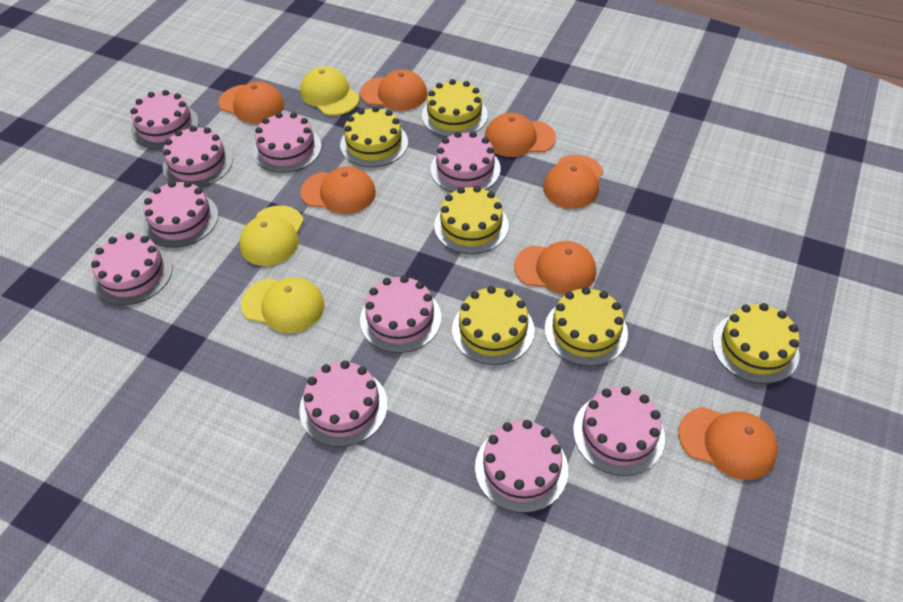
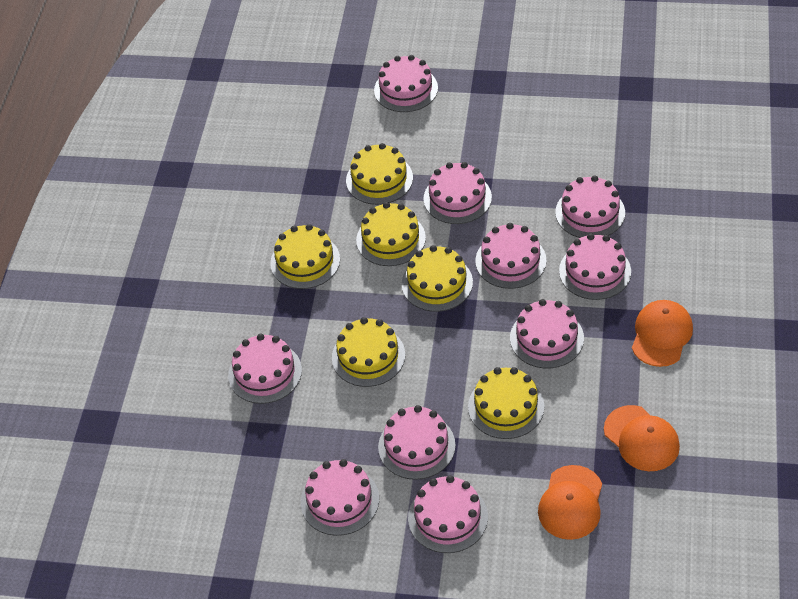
orange cap: [219,82,284,123] [300,166,376,214] [360,70,427,111] [485,113,556,157] [514,241,596,294] [543,155,603,208] [678,407,778,480] = 7 -> [538,465,602,540] [604,405,680,471] [632,300,693,367] = 3
yellow cap: [239,205,304,266] [241,277,324,333] [300,67,359,115] = 3 -> none = 0

